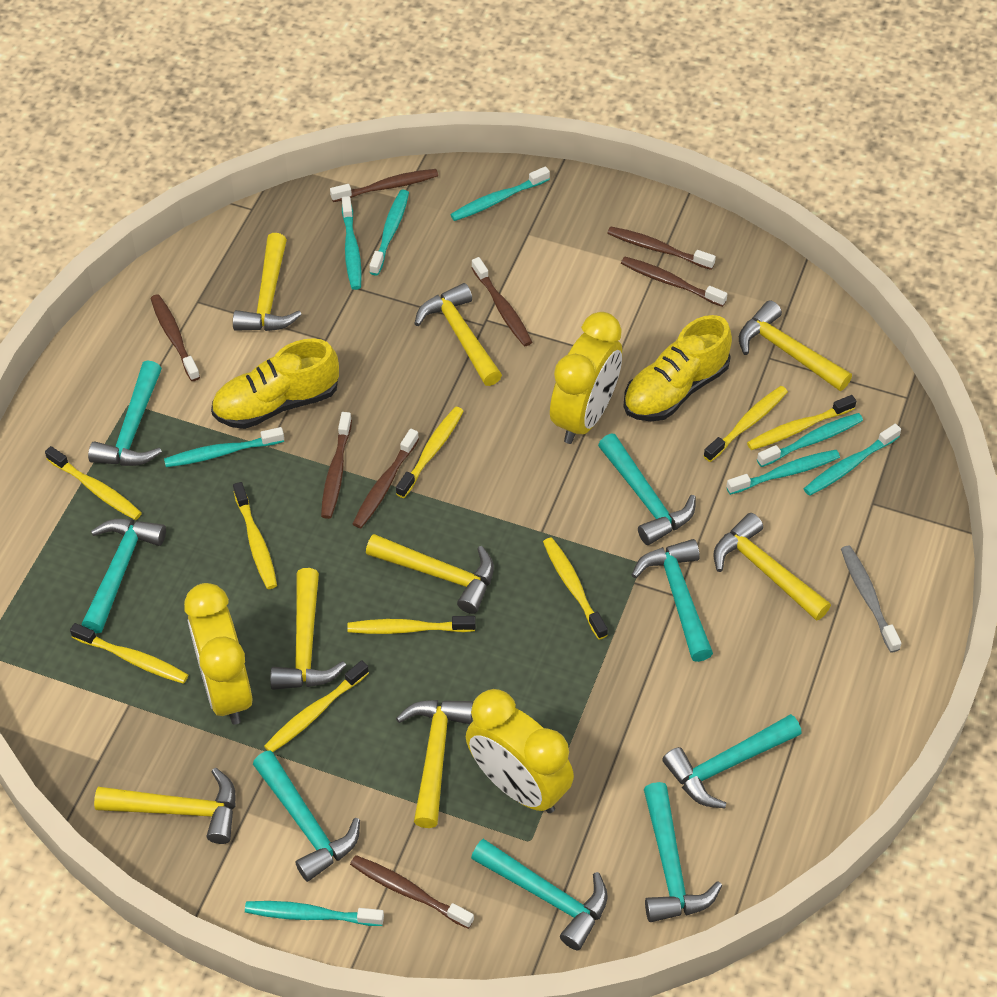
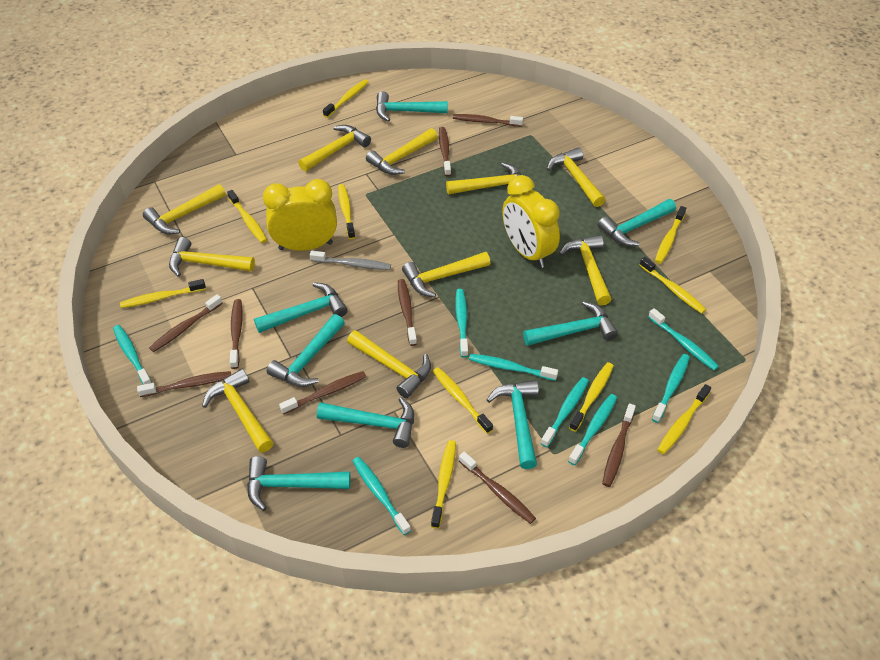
brown toothbrush: [150,294,200,381] [321,412,352,519] [330,169,438,202] [350,855,474,929] [353,429,419,528] [471,257,532,347] [607,227,716,270] [621,257,727,307] = 8 -> [137,371,231,397] [149,294,223,352] [230,299,242,369] [279,371,366,415] [398,279,417,346] [439,127,451,177] [453,114,523,127] [459,452,536,524] [602,403,636,487] = 9
yellow clock: [184,583,253,725] [466,689,574,813] [550,312,622,444] = 3 -> [263,179,337,251] [502,175,560,268] = 2
yellow hammer: [94,768,236,844] [233,233,302,331] [270,568,346,690] [366,534,494,614] [396,700,473,828] [414,283,502,386] [713,513,831,621] [739,300,852,391] = 8 -> [143,184,226,235] [169,237,255,277] [202,369,274,453] [298,125,371,171] [347,330,431,398] [366,128,438,175] [402,252,491,297] [446,163,522,194] [547,147,605,207] [559,235,612,305] = 10
yellow shoe: [211,338,339,429] [623,315,732,421] = 2 -> none = 0
yellow toothbrush: [45,446,142,520] [70,623,188,684] [233,482,277,589] [264,660,369,752] [347,616,476,634] [396,407,463,498] [543,537,608,640] [703,386,788,462] [747,395,856,450] = 9 -> [120,279,206,308] [227,190,267,243] [323,79,369,118] [338,184,355,239] [431,440,456,529] [433,367,493,434] [569,362,614,432] [640,257,706,314] [655,206,686,264] [657,384,711,454] = 10

